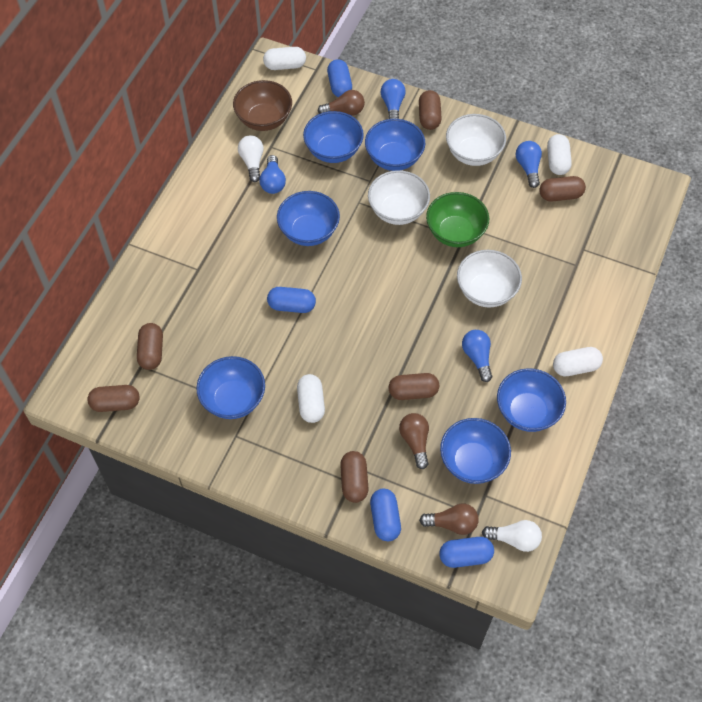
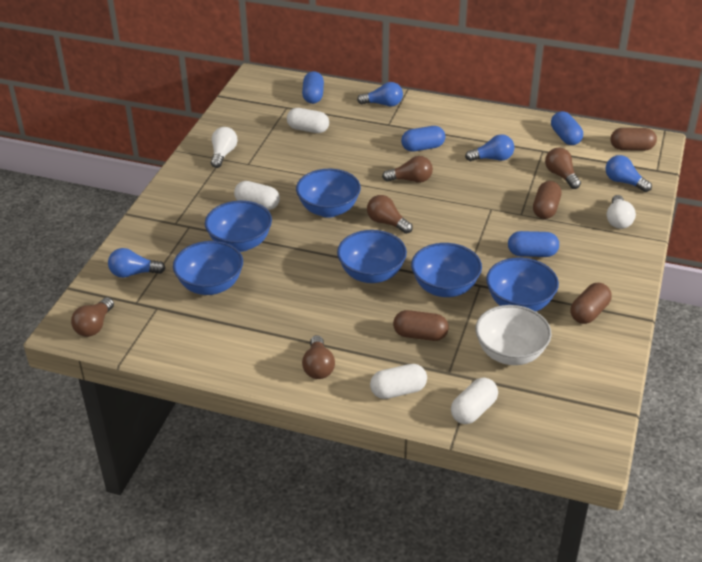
brown bowl: [233,80,292,131] = 1 -> none = 0
brown capsule: [87,385,140,412] [137,323,163,370] [340,451,369,503] [388,373,439,400] [419,90,442,130] [539,176,586,201] = 6 -> [393,310,449,341] [533,181,561,219] [570,283,612,324] [611,128,657,151] = 4
brown light bulb: [317,90,365,115] [399,413,429,469] [419,504,479,535] = 3 -> [71,297,114,337] [302,335,335,379] [367,195,413,234] [382,156,433,183] [545,148,581,189] = 5
green bowl: [426,192,489,247] = 1 -> none = 0
white bowl: [368,170,430,225] [446,114,506,166] [457,250,522,307] = 3 -> [475,305,552,365] = 1

